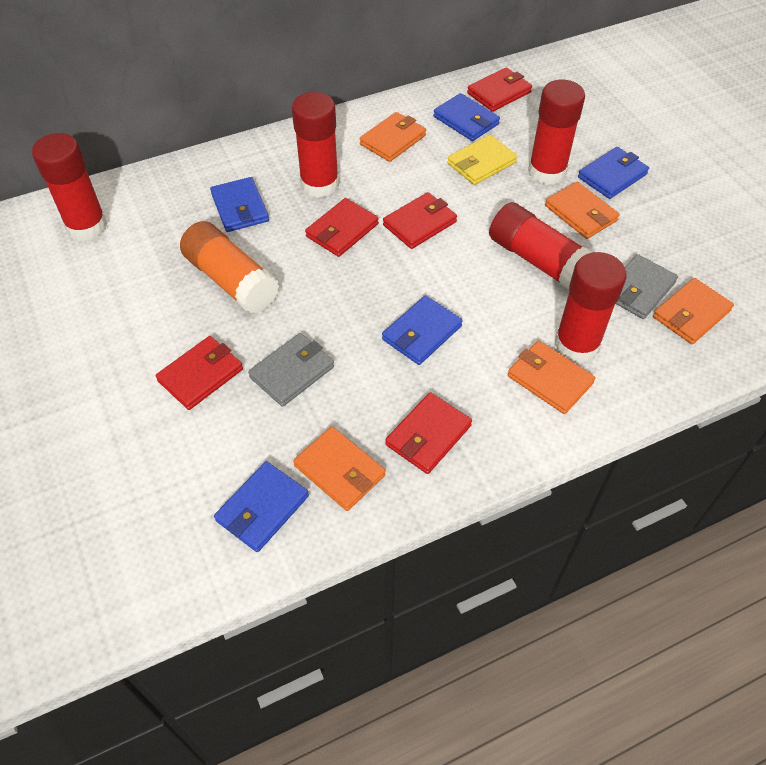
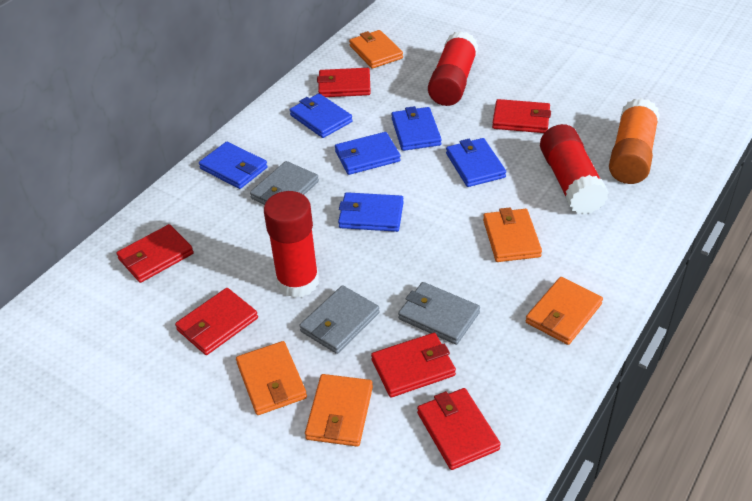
blue wallet: [210,177,269,232] [214,461,309,552] [382,295,463,365] [433,93,500,141] [578,147,649,199] = 5 -> [199,142,268,189] [290,93,353,138] [335,132,401,175] [338,192,404,232] [391,106,441,151] [446,138,506,187] = 6
grey wallet: [248,333,334,407] [616,254,678,319] = 2 -> [250,161,319,205] [299,285,380,354] [398,282,480,345] = 3
red glue stick: [32,133,108,241] [292,92,339,198] [489,202,592,290] [528,80,585,185] [555,252,627,363] = 5 -> [264,191,319,298] [428,31,479,106] [540,124,609,214] = 3
red wallet: [156,336,243,410] [305,198,379,257] [383,192,457,249] [385,392,472,474] [467,67,532,112] = 5 -> [116,224,194,283] [175,288,258,355] [317,68,371,97] [371,333,456,397] [417,388,501,470] [492,99,551,133] = 6
yellow wallet: [447,135,518,185] = 1 -> none = 0

